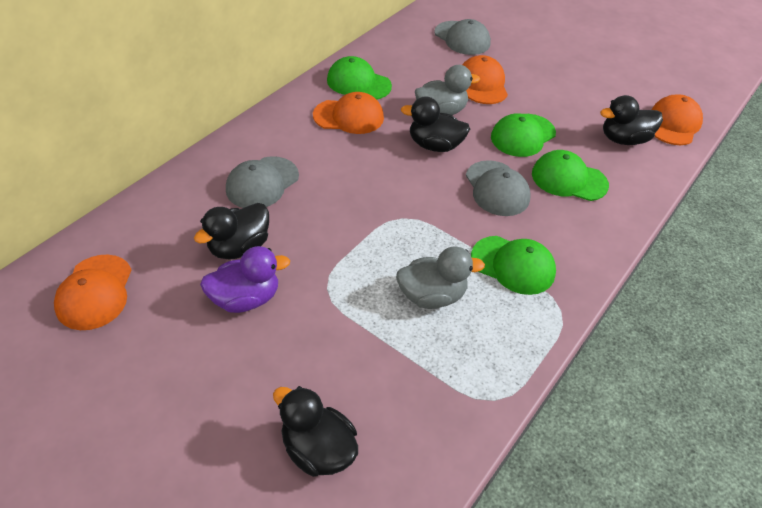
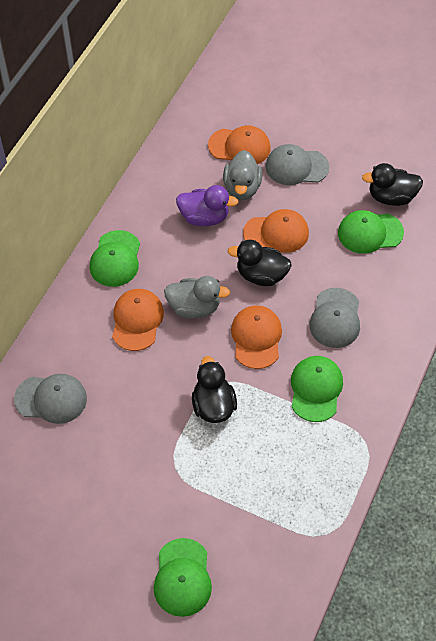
black duck: [194,203,269,259] [273,386,358,477] [401,96,470,152] [600,95,663,145] = 4 -> [192,356,237,423] [228,240,292,286] [362,163,423,206] = 3

